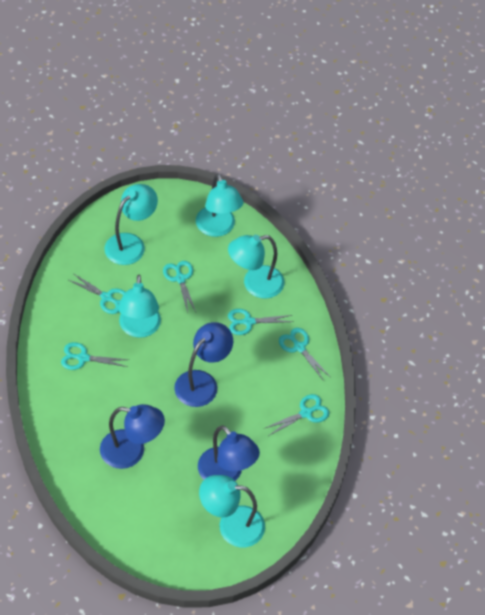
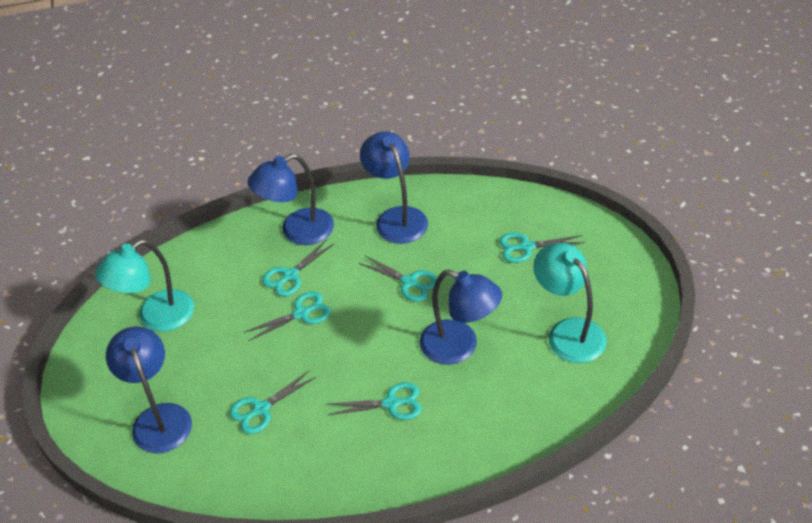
blue lamp: [100,404,165,469] [174,322,233,407] [198,425,260,481] = 3 -> [106,327,192,453] [248,154,334,245] [360,131,428,244] [419,270,502,365] = 4
turquoise lamp: [104,184,158,265] [118,275,161,338] [196,173,243,237] [199,475,265,547] [228,235,284,299] = 5 -> [95,239,194,332] [533,243,607,363] = 2

